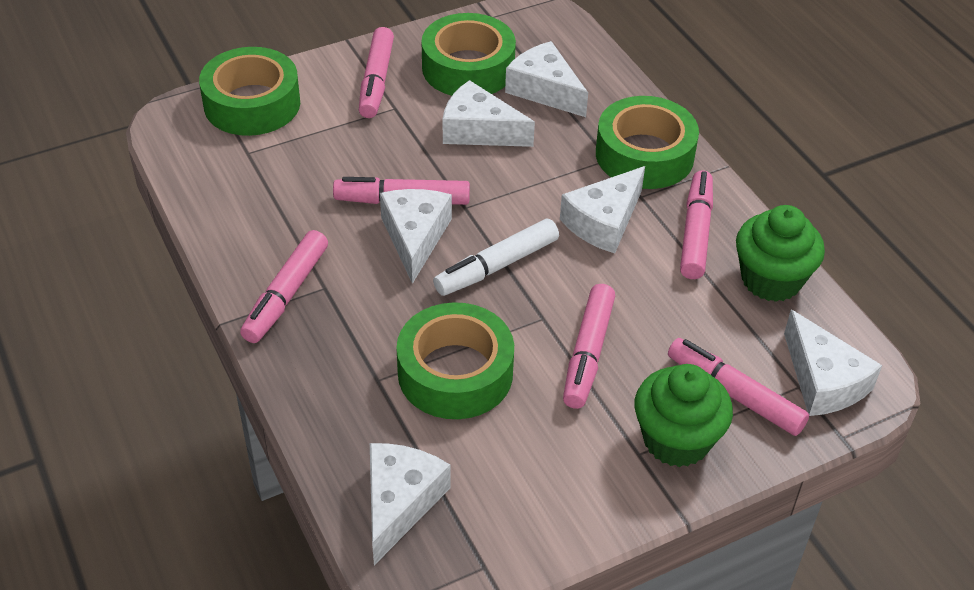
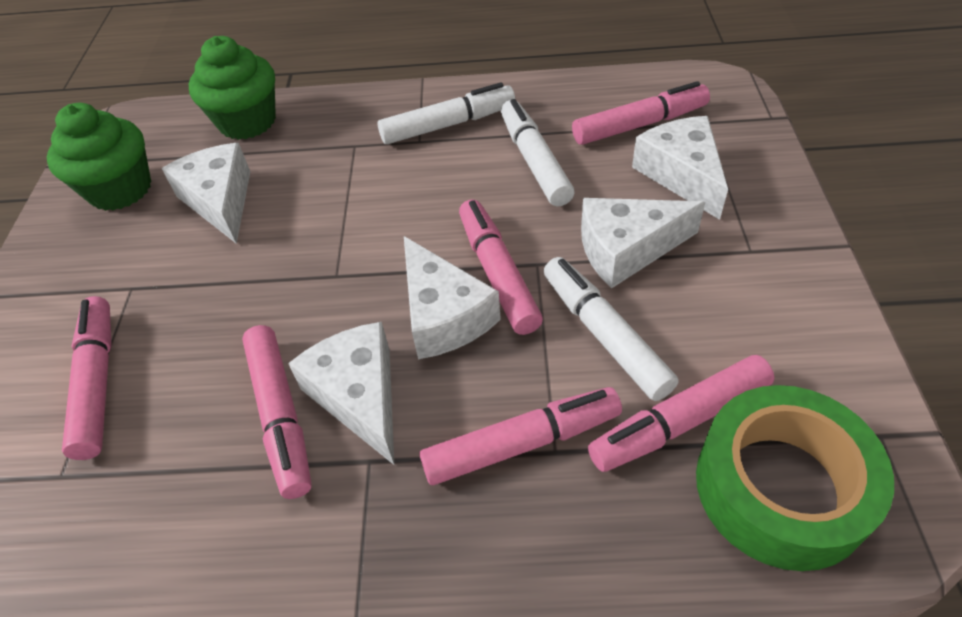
green tape: [199,47,300,136] [396,302,514,419] [421,13,516,96] [596,96,699,189] = 4 -> [696,385,894,571] = 1
white cheese: [370,443,450,565] [380,189,452,284] [443,80,535,147] [505,41,588,117] [560,166,645,253] [784,310,882,416] = 6 -> [162,143,250,244] [288,322,394,465] [404,236,501,359] [581,198,705,289] [632,116,728,220] = 5
white marker: [433,219,559,296] = 1 -> [378,82,515,144] [501,99,575,207] [544,257,678,401] = 3

